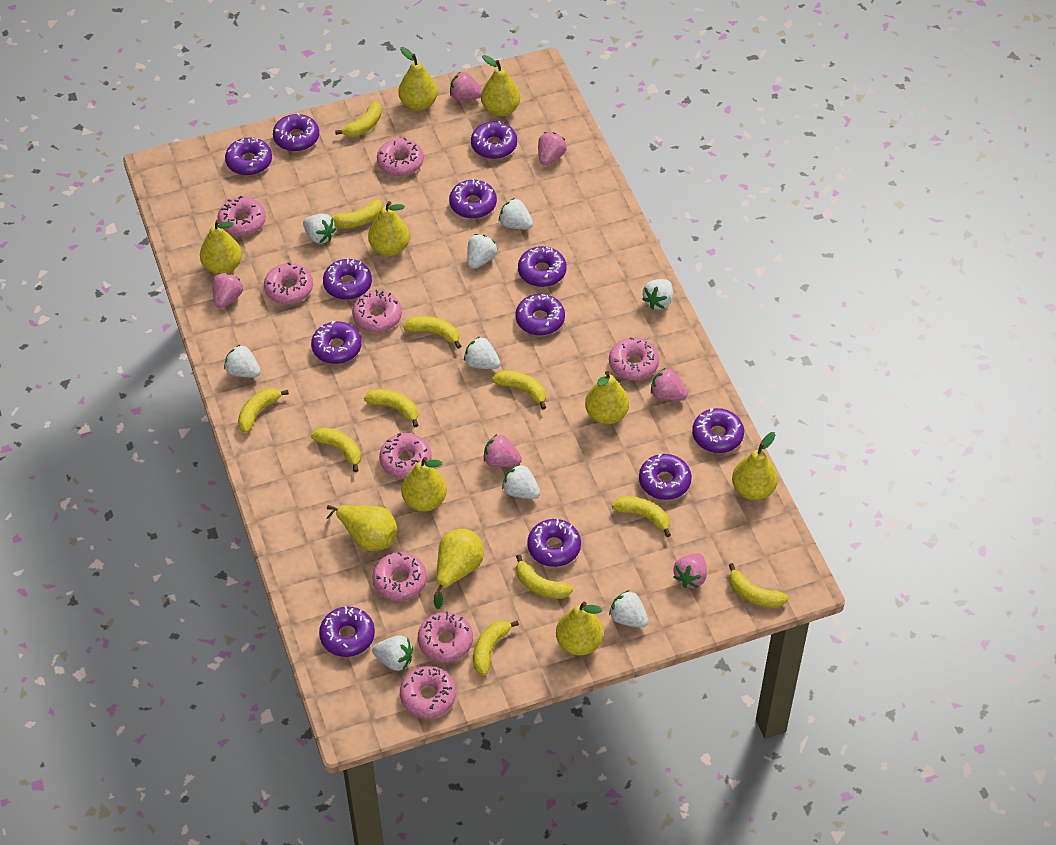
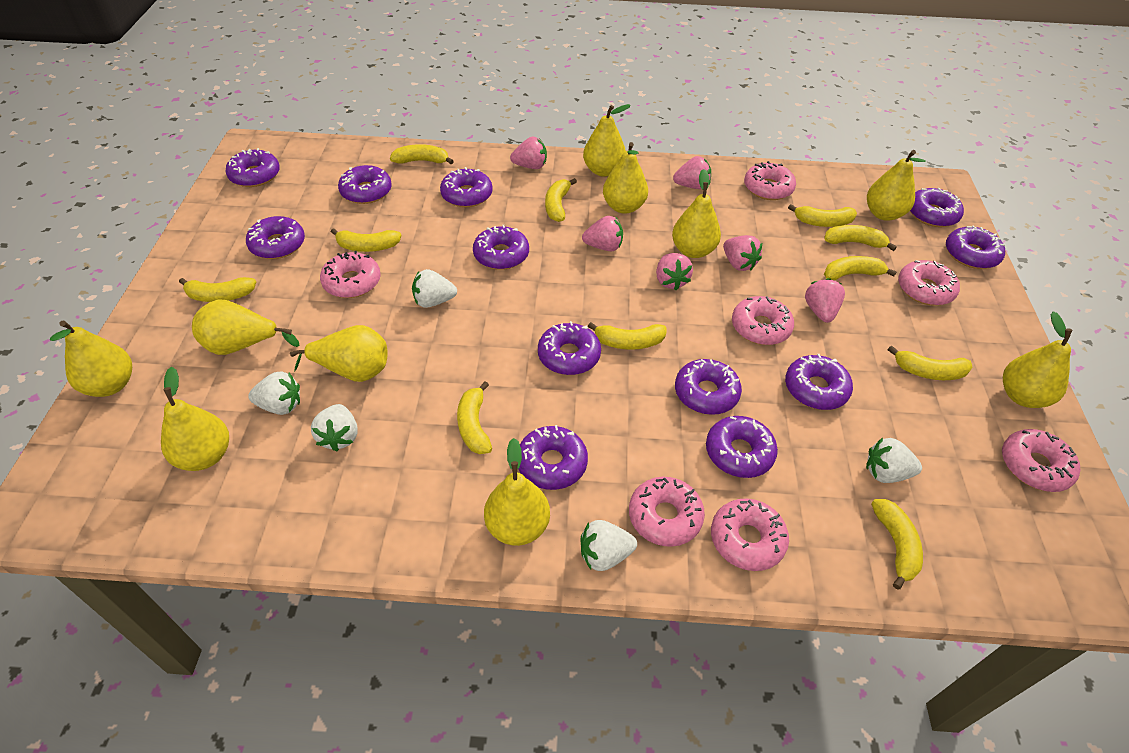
pink donut: [218,196,266,236] [264,262,313,304] [352,290,402,332] [372,552,427,601] [377,137,424,176] [379,433,432,478] [400,666,456,718] [418,612,473,662] [609,337,659,380] = 9 -> [320,251,381,298] [629,477,705,547] [711,498,789,571] [732,296,794,345] [744,161,796,200] [898,260,960,306] [1002,429,1080,492] = 7
white strawberry: [224,344,261,378] [303,214,336,244] [372,635,413,671] [464,337,500,369] [467,234,497,269] [499,198,533,229] [502,464,540,499] [609,590,649,628] [642,279,673,310] = 9 -> [248,371,300,415] [311,404,358,452] [412,269,457,308] [581,520,637,571] [866,437,922,483] = 5

